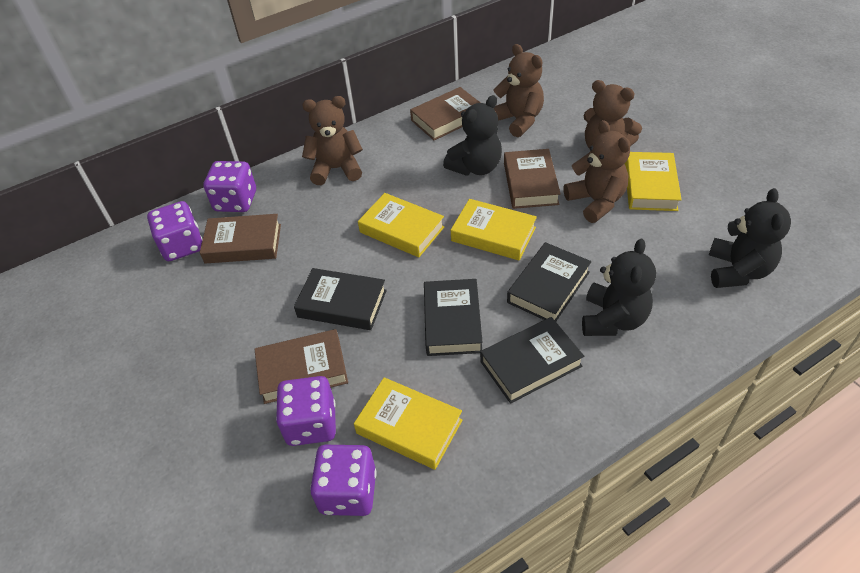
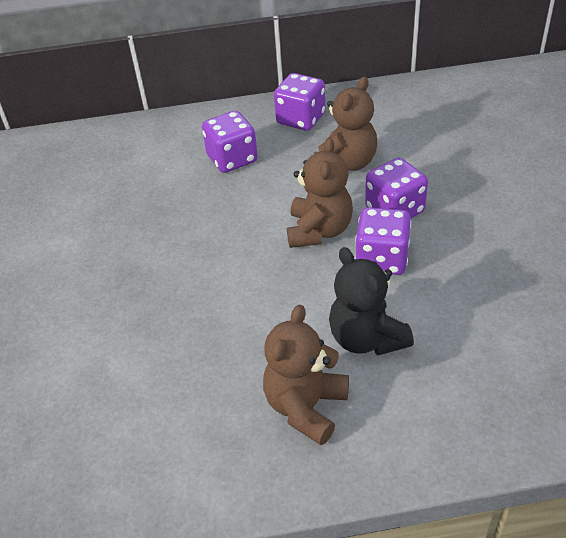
black book: [294,268,387,330] [424,279,483,356] [480,317,584,404] [507,242,591,321] = 4 -> none = 0
black teddy bear: [443,95,502,176] [582,238,656,336] [709,188,791,288] = 3 -> [329,247,414,355] = 1
brown book: [200,214,281,264] [254,329,348,404] [410,87,481,140] [504,149,561,209] = 4 -> none = 0
brown teddy bear: [302,96,363,185] [493,44,544,137] [563,120,630,223] [584,80,642,149] = 4 -> [263,305,349,445] [287,137,353,248] [314,77,377,171] = 3
yellow book: [354,377,462,470] [358,193,444,257] [451,199,537,261] [625,152,682,211] = 4 -> none = 0

